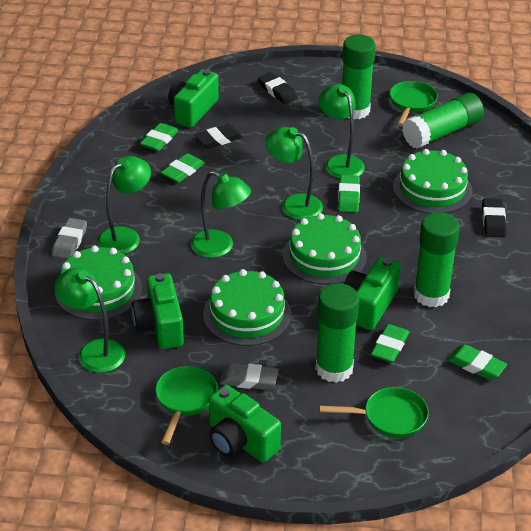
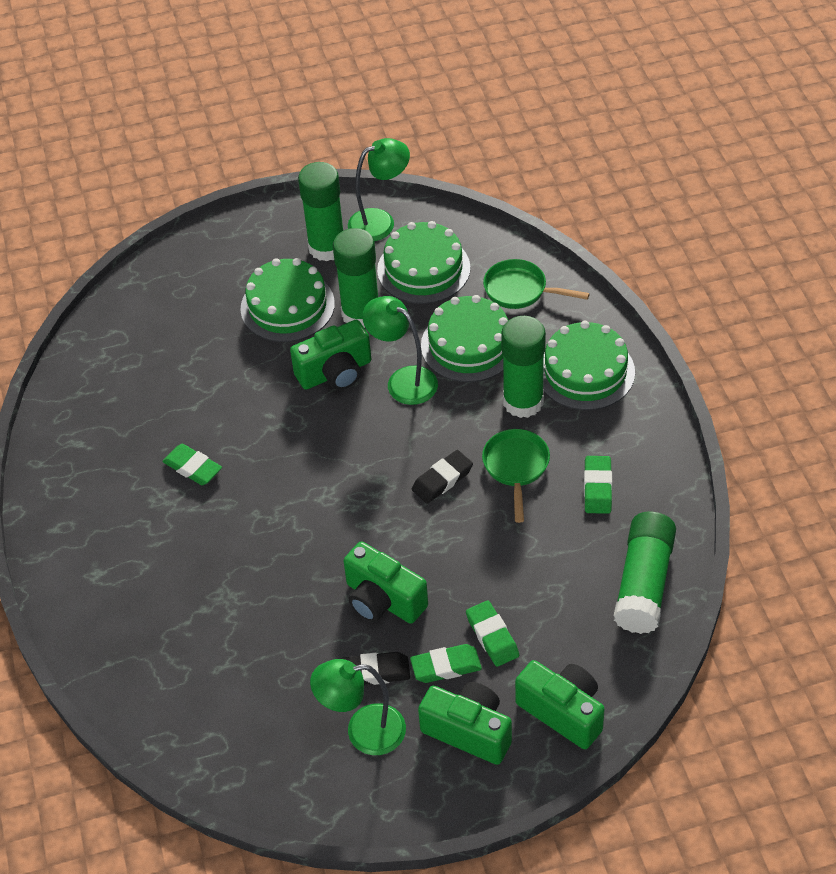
black eraser: [195,124,243,149] [258,72,297,104] [482,198,507,237] = 3 -> [341,652,410,685] [412,450,473,504] = 2
green eraser: [140,123,179,151] [161,153,205,183] [338,175,360,213] [371,324,409,362] [447,344,507,380] = 5 -> [162,444,222,485] [410,644,482,683] [466,600,519,667] [584,456,612,514] = 4
green lamp: [55,268,125,373] [97,156,151,254] [191,171,251,258] [265,127,323,220] [319,84,365,179] = 5 -> [310,659,406,755] [348,138,410,241] [362,296,438,405] = 3
green pan: [155,366,218,445] [319,387,429,438] [390,81,438,126] = 3 -> [482,429,550,523] [483,259,590,309] = 2
grey eraser: [52,218,87,259] [220,363,279,390] = 2 -> none = 0

